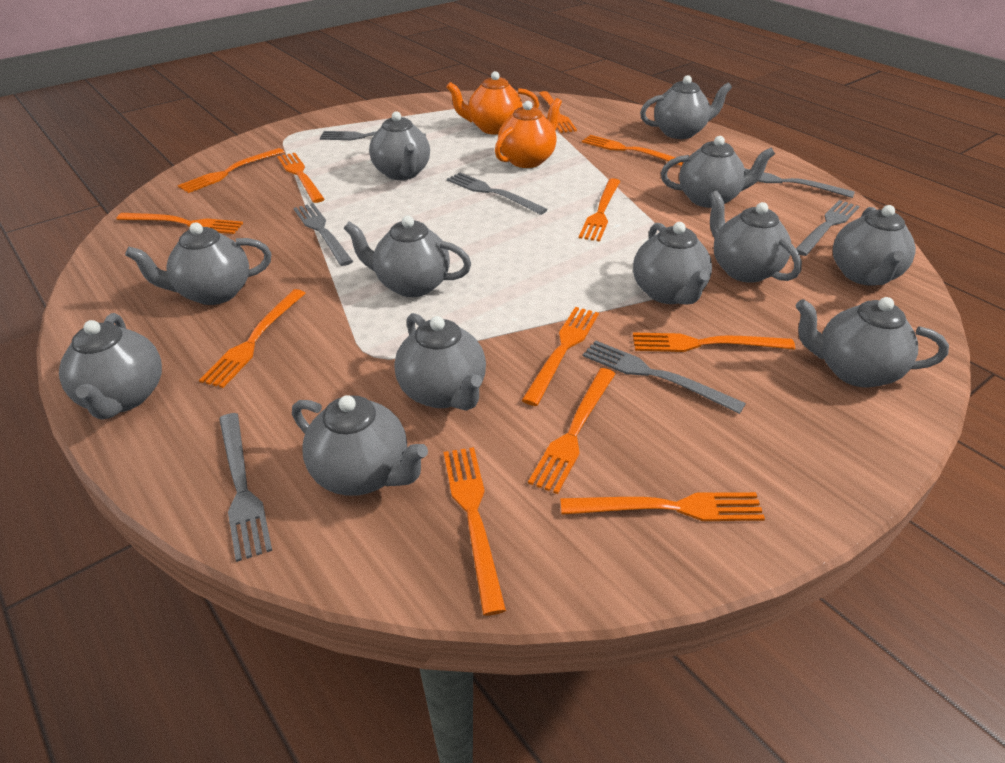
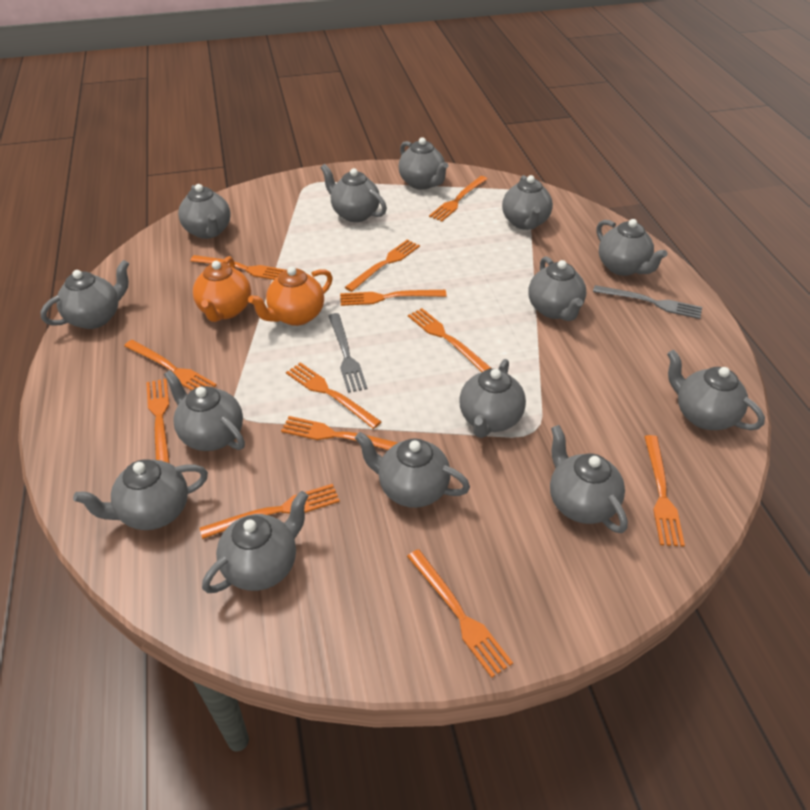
grey fork: [219,413,272,562] [293,203,353,266] [320,131,426,140] [447,172,548,215] [583,340,746,414] [745,168,855,198] [796,200,859,256] = 7 -> [329,313,367,393] [593,285,702,319] = 2
grey teapot: [59,313,162,419] [125,222,271,305] [292,395,428,496] [344,216,471,297] [369,111,430,180] [394,313,486,411] [633,222,712,304] [640,75,732,139] [661,136,775,208] [709,190,802,283] [796,297,949,388] [833,205,916,286] = 12 -> [40,260,129,329] [73,459,208,530] [164,370,245,451] [178,184,231,239] [202,491,309,593] [320,164,387,222] [355,432,470,508] [399,137,448,190] [459,359,526,438] [502,175,553,230] [529,256,586,321] [550,425,628,533] [597,219,668,276] [667,350,765,430] = 14

